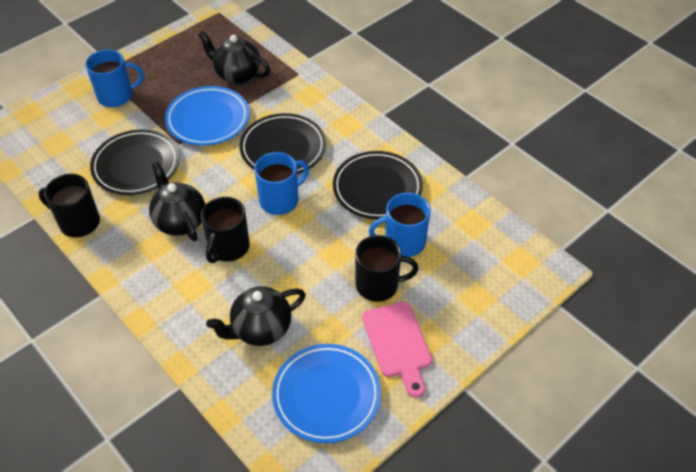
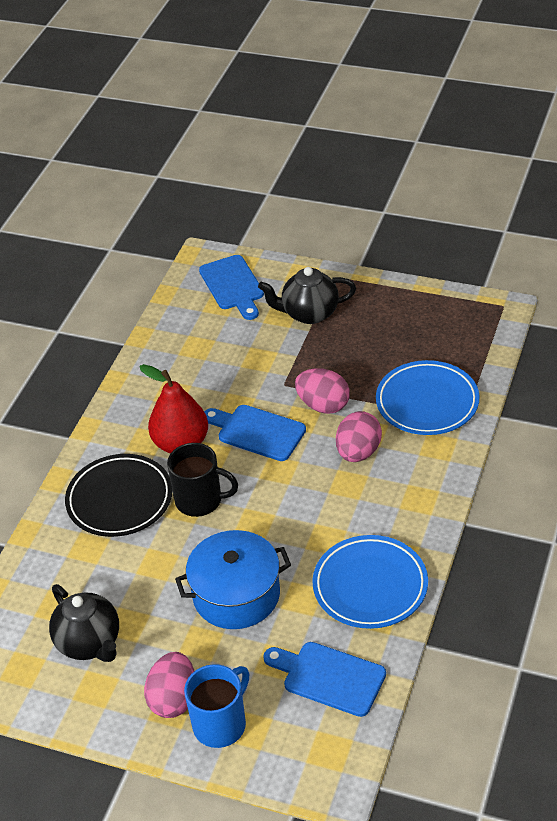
black mug: [38,174,100,237] [201,197,250,263] [355,235,419,302] = 3 -> [167,443,238,517] = 1
black plate: [90,130,180,195] [240,113,326,174] [333,151,423,219] = 3 -> [65,454,172,537] = 1
black teapot: [149,162,205,241] [198,31,270,84] [206,286,306,346] = 3 -> [49,584,119,662] [258,267,356,324] = 2
blue cutting board: none = 0 -> [199,255,264,320] [204,405,306,461] [263,642,386,717] = 3
blue mug: [85,49,144,107] [254,152,309,215] [369,193,431,257] = 3 -> [184,664,249,748] = 1
blue pot: none = 0 -> [175,530,291,629] = 1
pink cutting board: [362,302,432,398] = 1 -> none = 0
pink egg: none = 0 -> [144,652,194,718] [295,368,350,414] [336,411,382,462] = 3
red pear: none = 0 -> [140,364,208,454] = 1

